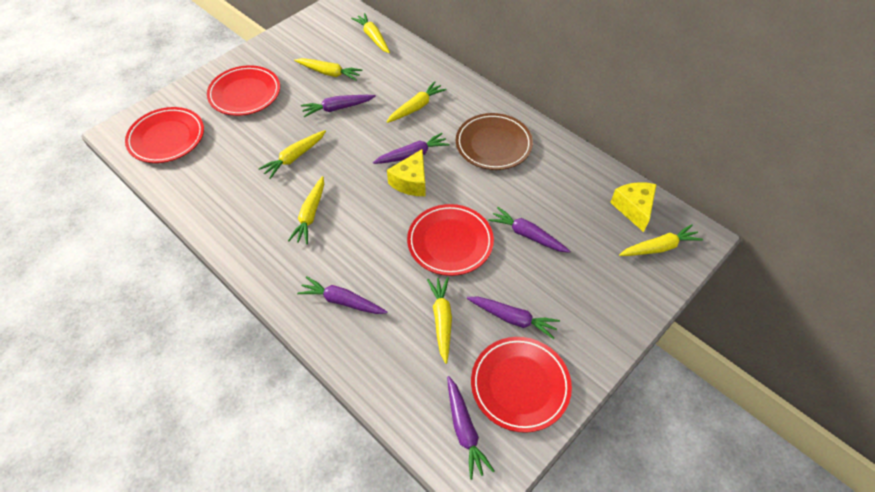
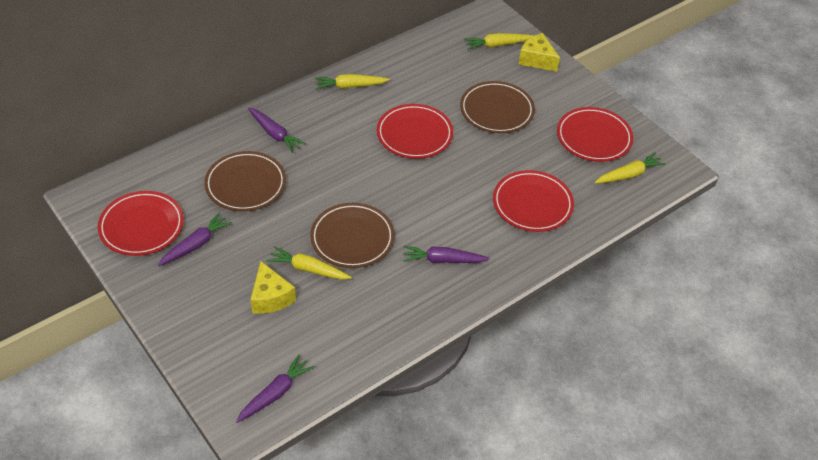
brown plate: [456,113,533,170] = 1 -> [204,151,286,211] [310,203,395,268] [460,81,535,134] = 3
purple carrot: [297,276,387,314] [301,95,376,117] [373,133,450,164] [447,376,494,480] [467,297,560,339] [488,207,570,253] = 6 -> [158,212,232,266] [236,355,314,423] [248,108,306,153] [403,246,490,263] = 4
yellow carrot: [258,130,326,179] [288,176,324,244] [294,58,362,81] [351,13,390,53] [387,81,447,123] [427,277,452,364] [619,224,703,256] = 7 -> [267,246,352,280] [314,74,390,90] [464,33,534,50] [594,152,666,184] = 4

